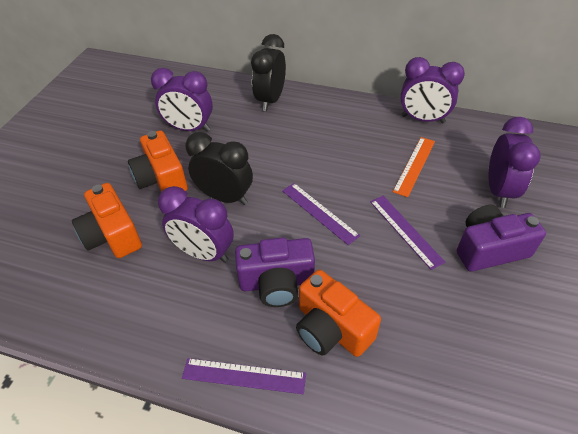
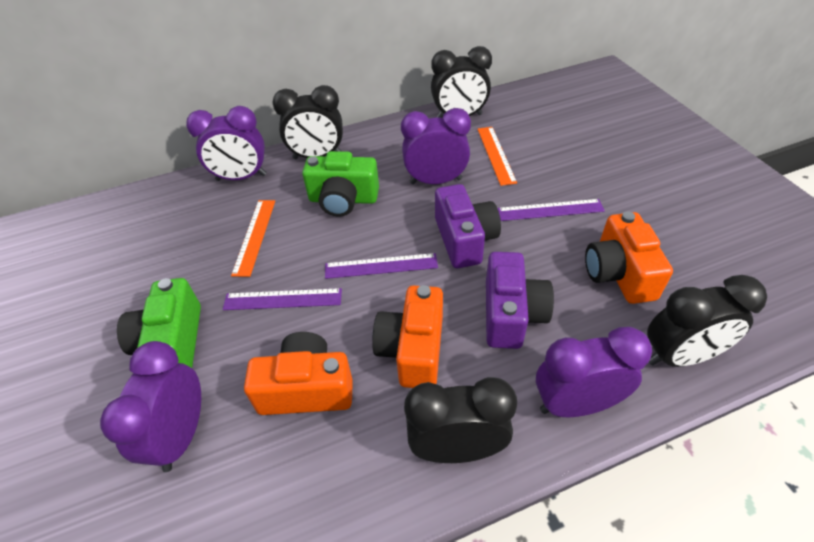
black clock: [185,132,253,205] [251,34,286,111] = 2 -> [273,85,343,159] [404,377,517,463] [431,46,492,118] [647,275,767,367] = 4
green camera: none = 0 -> [117,278,201,368] [302,151,379,217] = 2
orange ruler: [393,137,435,197] = 1 -> [231,200,275,277] [477,127,517,186] = 2

